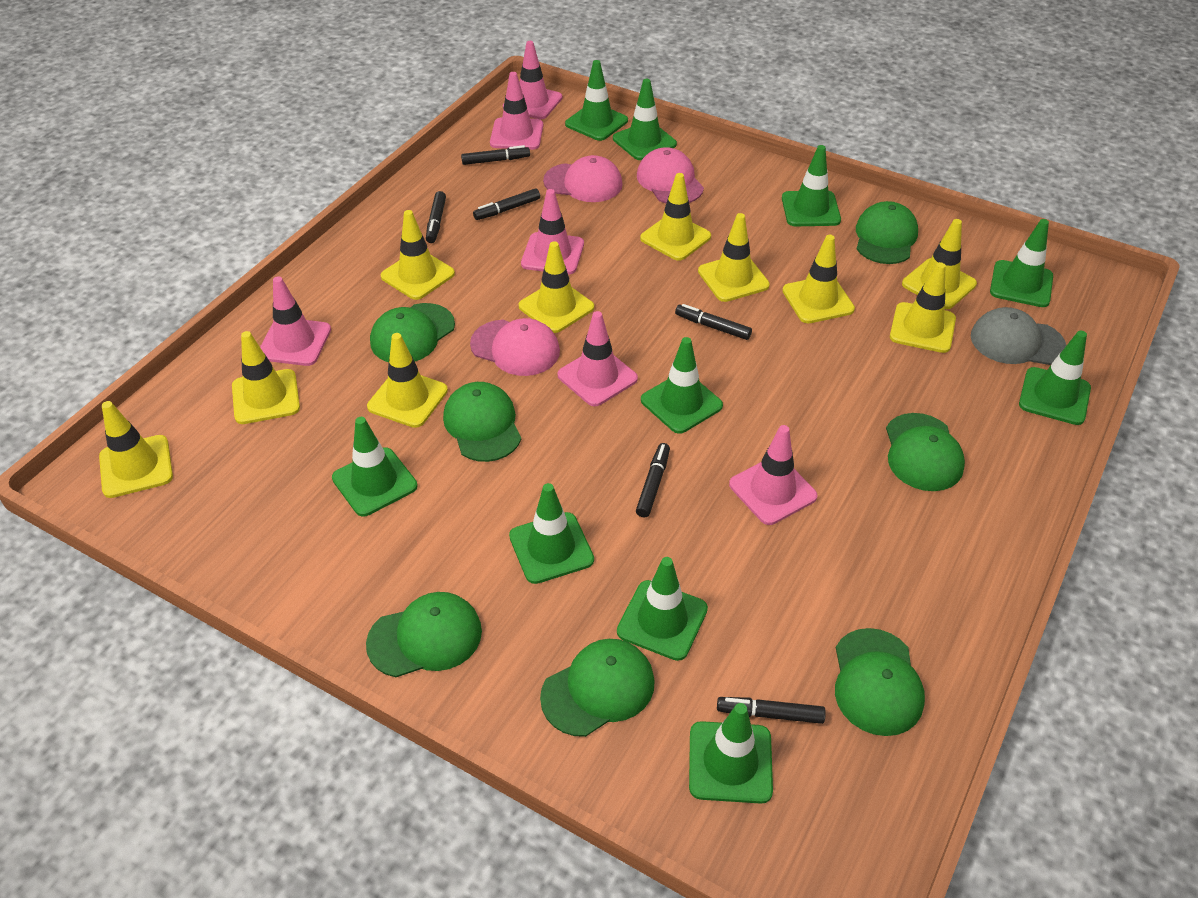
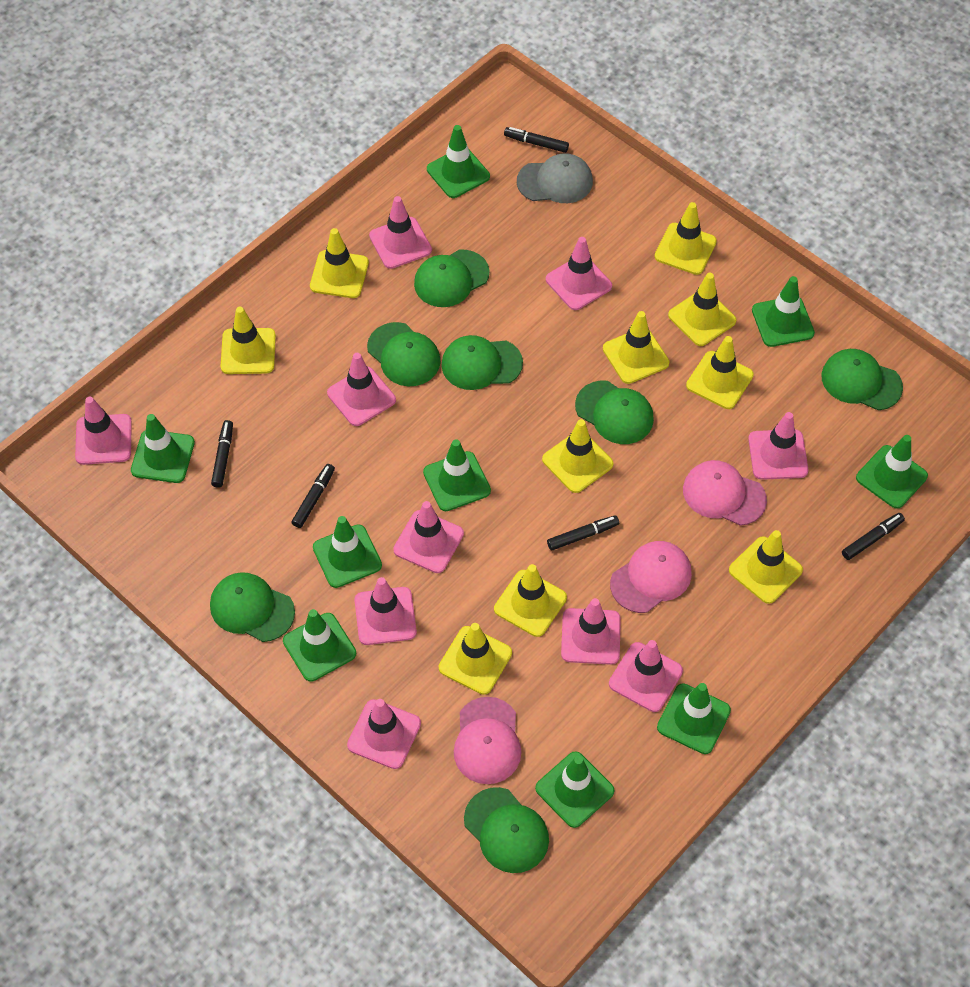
black marker: [426,191,446,243] [461,145,530,165] [473,188,540,220] [636,443,670,518] [675,304,752,340] [717,697,826,724] = 6 -> [211,420,233,488] [292,464,335,528] [504,127,569,153] [547,515,619,550] [842,513,905,560] = 5
green traffic cone: [332,417,418,517] [509,483,594,584] [565,60,628,141] [613,79,677,160] [617,557,708,661] [641,337,723,434] [689,703,773,804] [782,145,841,226] [990,219,1053,307] [1019,331,1091,425] = 10 -> [131,414,195,483] [283,609,356,682] [313,516,382,588] [423,439,491,511] [427,125,490,198] [535,751,615,828] [657,683,731,754] [752,276,815,347] [856,435,928,509] = 9
pink traffic cone: [260,276,331,366] [490,72,543,150] [503,41,562,119] [521,189,584,274] [557,311,638,406] [729,425,818,525] = 6 -> [75,396,132,465] [327,353,396,426] [347,699,421,769] [354,577,417,645] [369,196,432,269] [393,501,464,573] [546,237,612,310] [561,598,621,665] [609,640,683,712] [748,412,808,480] = 10

